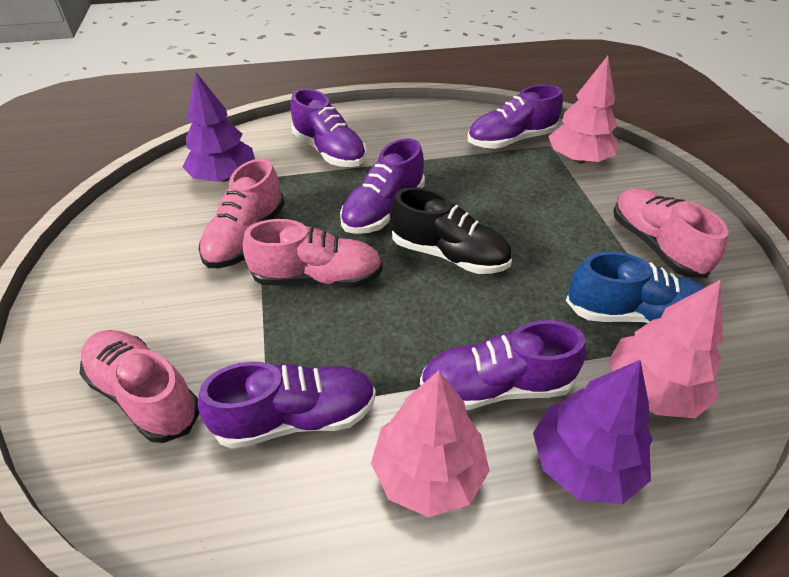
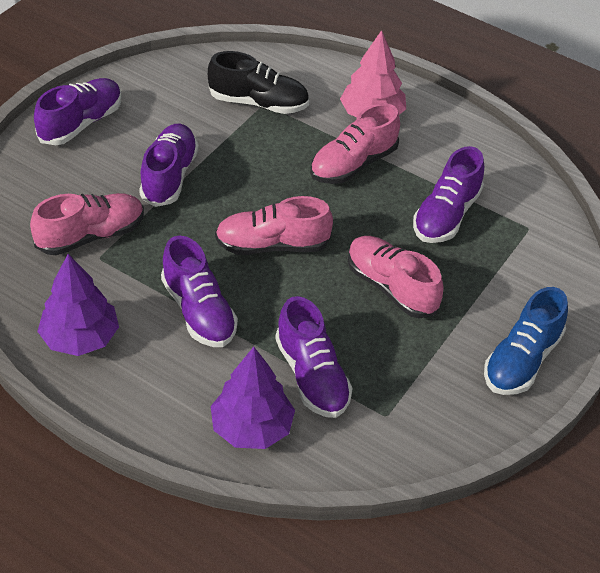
pink tree: [371,371,490,517] [548,56,618,163] [609,280,723,418] = 3 -> [340,30,406,117] = 1

